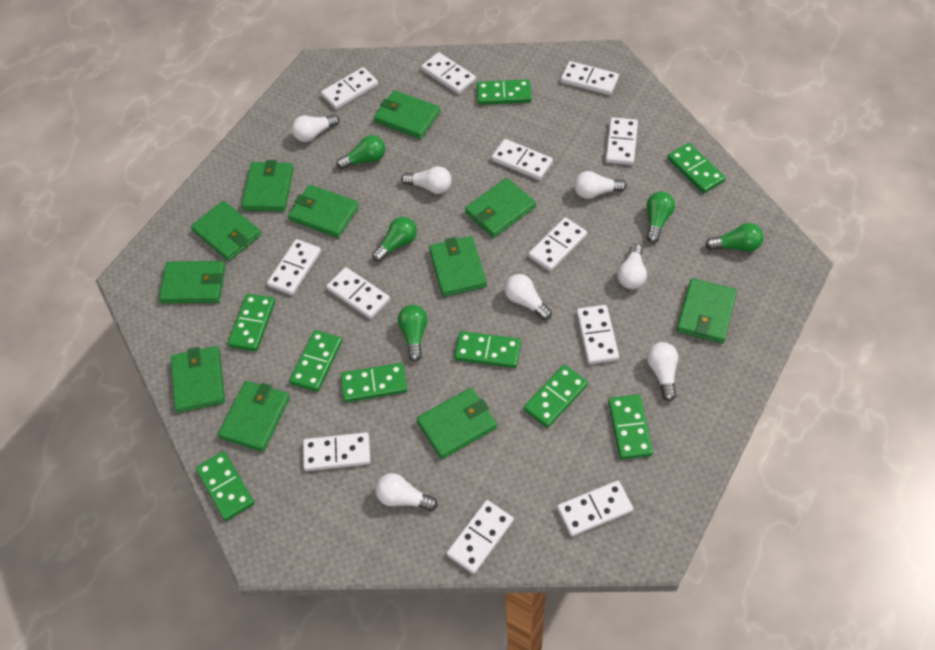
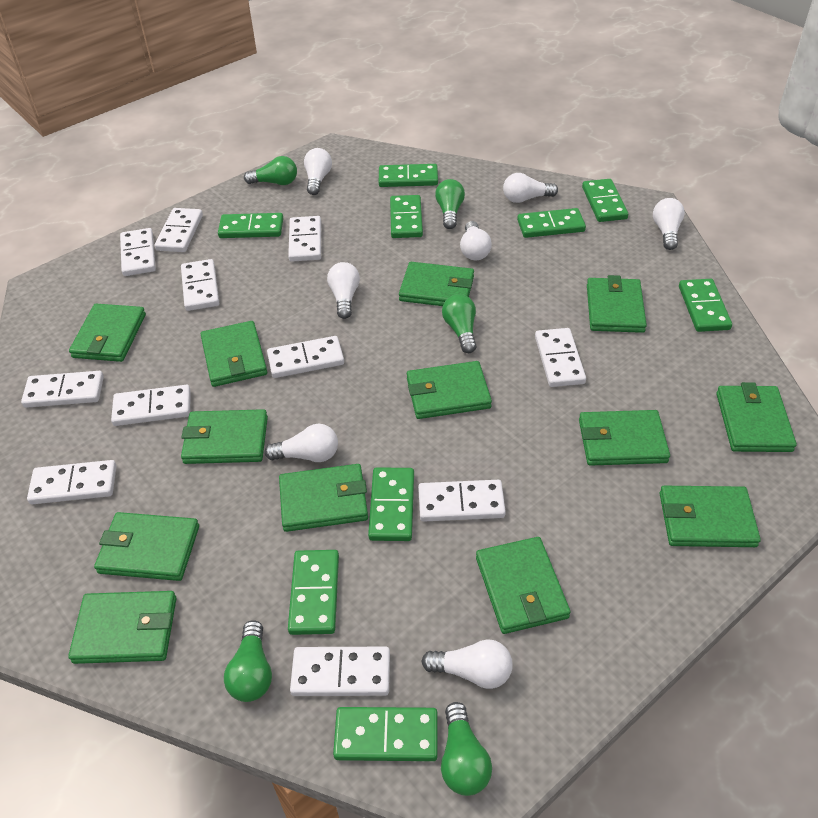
green wallet: [159,261,226,304] [171,346,225,413] [191,201,261,261] [218,381,290,452] [241,160,294,212] [288,185,359,238] [374,90,440,139] [417,387,497,459] [429,236,487,297] [465,178,536,238] [677,278,737,343] = 11 -> [68,591,177,664] [69,304,146,362] [94,512,199,581] [181,409,268,464] [201,321,267,387] [279,464,368,532] [399,262,474,306] [407,361,492,419] [476,537,571,634] [579,410,670,466] [587,275,647,333] [660,486,761,547] [716,382,797,452] = 13
white domino: [267,239,321,295] [303,432,371,471] [321,67,378,110] [326,267,390,319] [421,52,476,94] [446,500,514,574] [491,139,553,180] [528,217,587,271] [557,481,633,537] [561,61,619,95] [577,305,619,364] [606,117,638,165] = 12 -> [21,371,104,408] [27,460,117,504] [111,385,191,426] [120,228,156,276] [155,208,203,252] [181,259,219,311] [267,336,344,378] [288,216,321,262] [290,647,390,696] [418,480,506,522] [535,328,586,387] = 11

